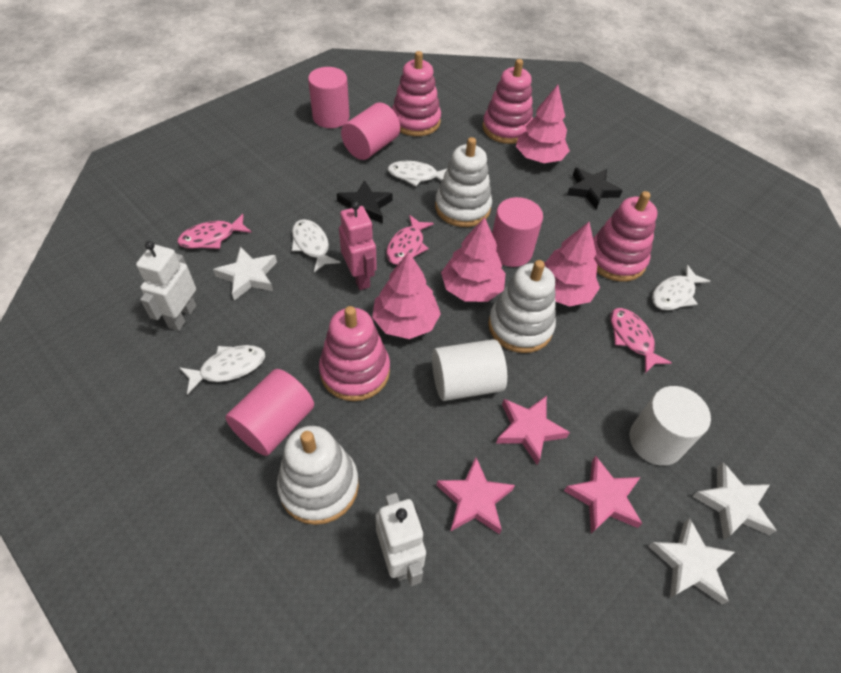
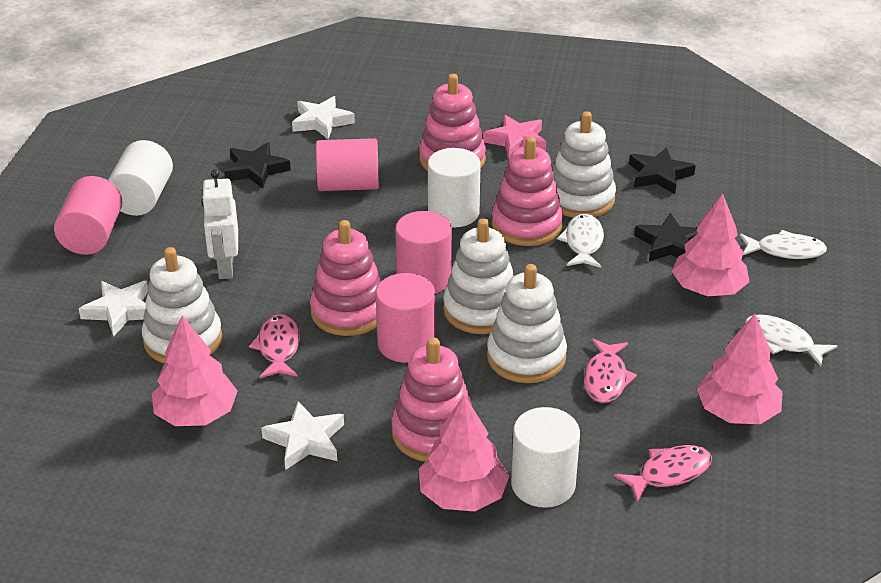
black star: [337,180,393,224] [567,168,623,210] = 2 -> [224,142,291,189] [629,147,696,194] [635,213,698,261] = 3
pink robot: [339,201,377,290] = 1 -> none = 0
pink star: [436,457,515,534] [496,396,570,465] [564,456,643,534] = 3 -> [483,115,546,158] = 1
white cylinder: [432,339,507,401] [630,386,711,466] = 2 -> [108,140,173,216] [428,148,481,228] [511,407,580,508] = 3
white fish: [180,345,265,395] [291,219,341,272] [388,161,447,186] [652,265,710,310] = 4 -> [557,214,604,268] [740,230,827,259] [745,314,838,366] = 3
white robot: [136,241,196,331] [375,493,426,586] = 2 -> [201,170,238,279] = 1
white stacking toy: [277,426,359,525] [435,137,492,227] [488,260,556,353] = 3 -> [142,247,222,364] [443,218,514,334] [487,264,567,383] [552,111,616,218] = 4

